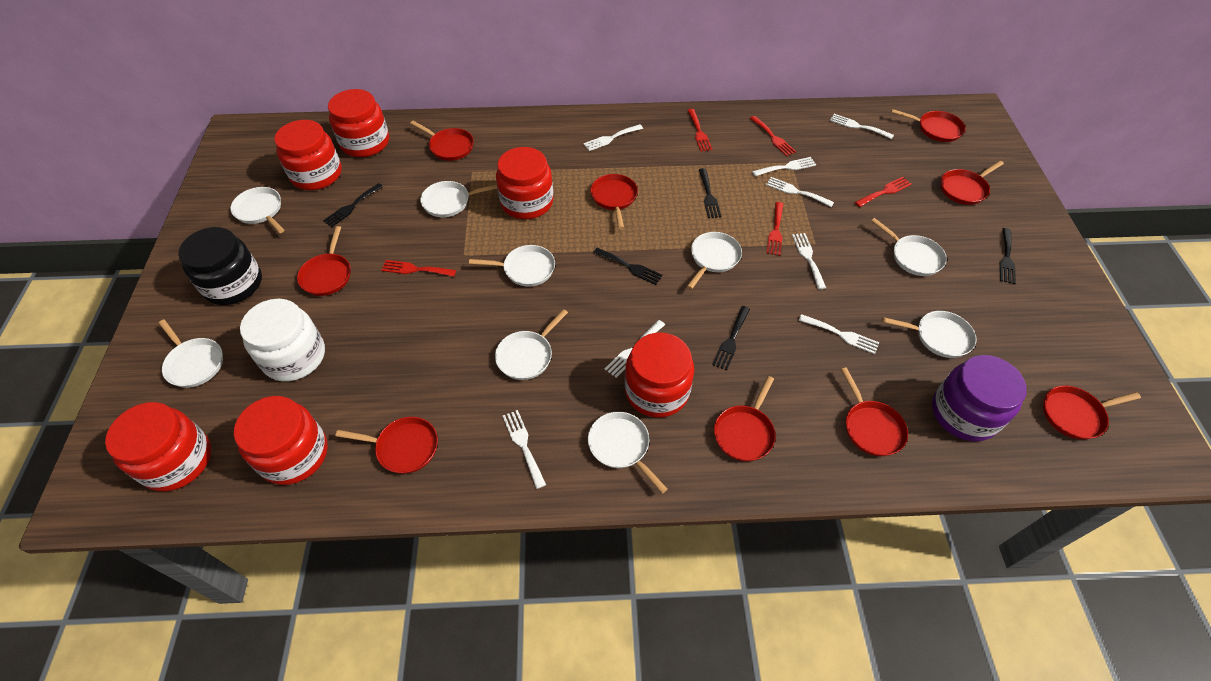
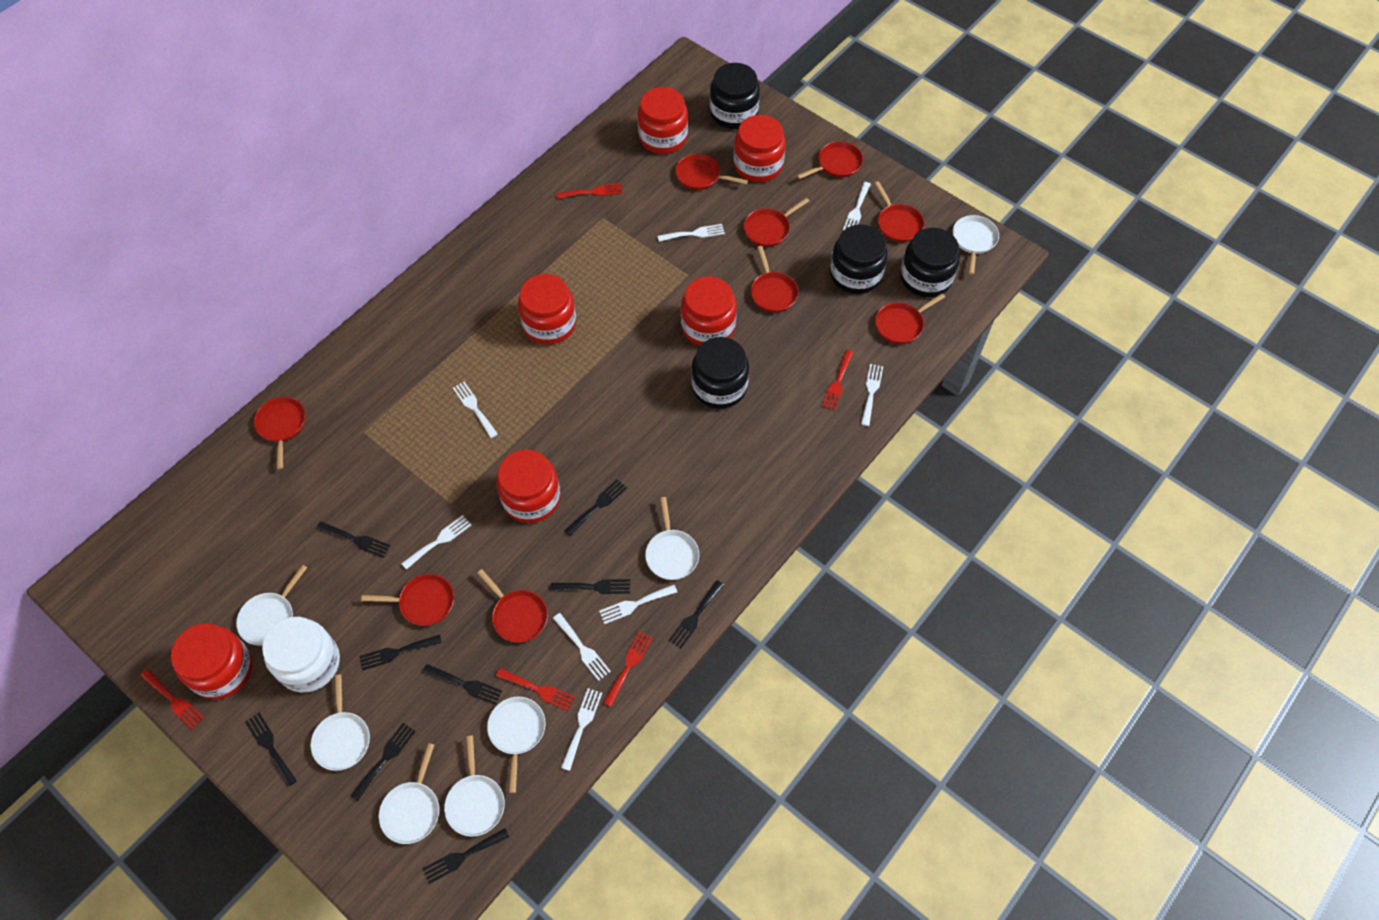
black fork: [323,183,383,227] [593,248,663,285] [699,168,721,218] [712,306,750,370] [1000,228,1016,284] = 5 -> [245,713,297,787] [316,521,390,558] [350,723,416,801] [359,635,442,671] [423,664,502,705] [423,828,509,884] [551,579,630,594] [565,479,627,536] [668,580,724,649] = 9
black jar: [178,227,262,305] = 1 -> [692,337,749,409] [710,63,760,129] [830,225,888,294] [900,228,960,297] = 4
purple jar: [932,355,1027,442] = 1 -> none = 0
white pan: [158,319,223,388] [230,187,285,233] [420,181,497,217] [469,245,555,287] [495,309,568,380] [588,412,668,494] [687,232,742,289] [871,218,947,276] [882,311,976,358] = 9 -> [236,564,307,646] [311,674,370,771] [379,743,439,844] [444,735,505,837] [487,697,546,793] [645,497,699,580] [953,215,999,275] = 7

